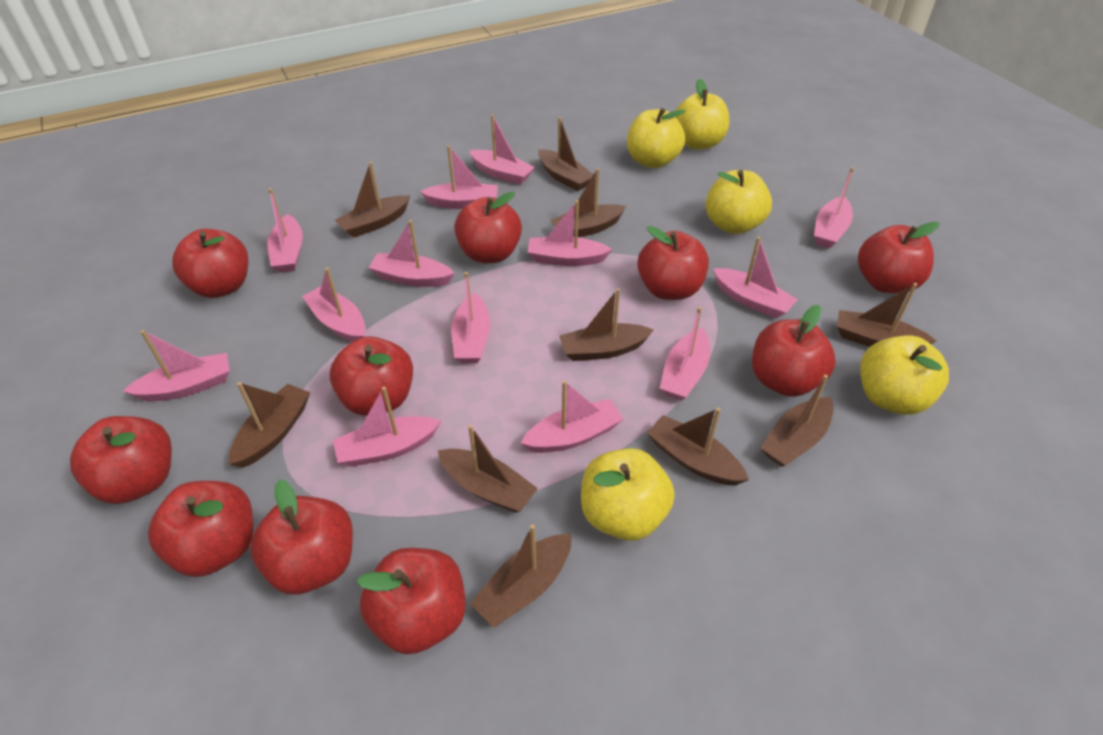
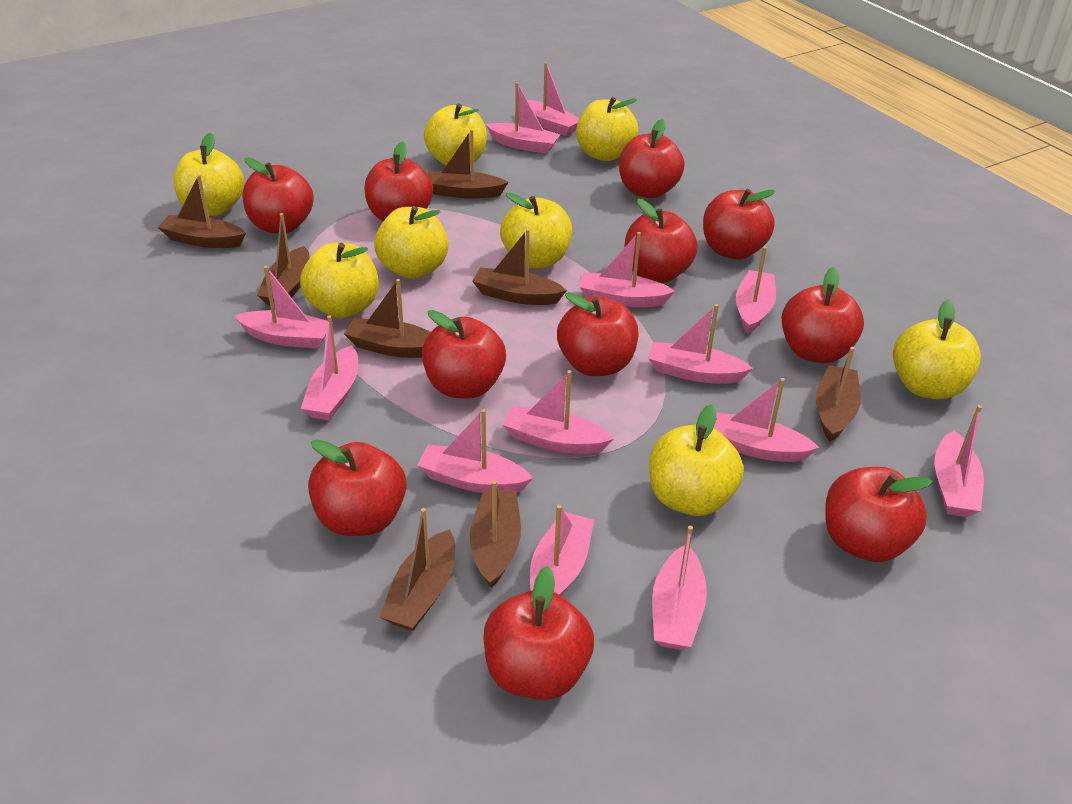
brown boat: [229,382,310,468] [335,162,410,238] [438,425,538,513] [470,524,572,628] [538,117,593,191] [550,168,626,237] [559,288,653,361] [647,408,749,486] [760,375,834,467] [837,283,936,347] = 10 -> [158,175,246,248] [257,213,309,306] [344,279,430,358] [380,508,455,631] [427,129,509,199] [470,480,521,588] [472,229,567,305] [816,347,861,442] = 8
red apple: [70,416,172,504] [148,481,254,577] [172,229,249,298] [250,479,353,595] [329,336,413,416] [357,548,466,654] [454,192,522,263] [637,226,709,300] [752,305,836,397] [858,222,939,293] = 10 -> [243,158,314,233] [308,439,406,536] [364,141,433,221] [422,310,506,399] [483,566,594,700] [557,292,638,376] [619,119,685,198] [625,198,698,283] [703,188,776,260] [782,267,864,363] [825,467,933,562] = 11
yellow apple: [581,448,675,541] [627,108,685,168] [676,79,729,150] [706,170,772,234] [860,335,949,415] = 5 -> [174,133,244,216] [300,243,379,318] [374,206,449,279] [424,103,487,166] [500,192,572,268] [576,97,639,161] [649,404,744,516] [893,300,981,399] = 8

